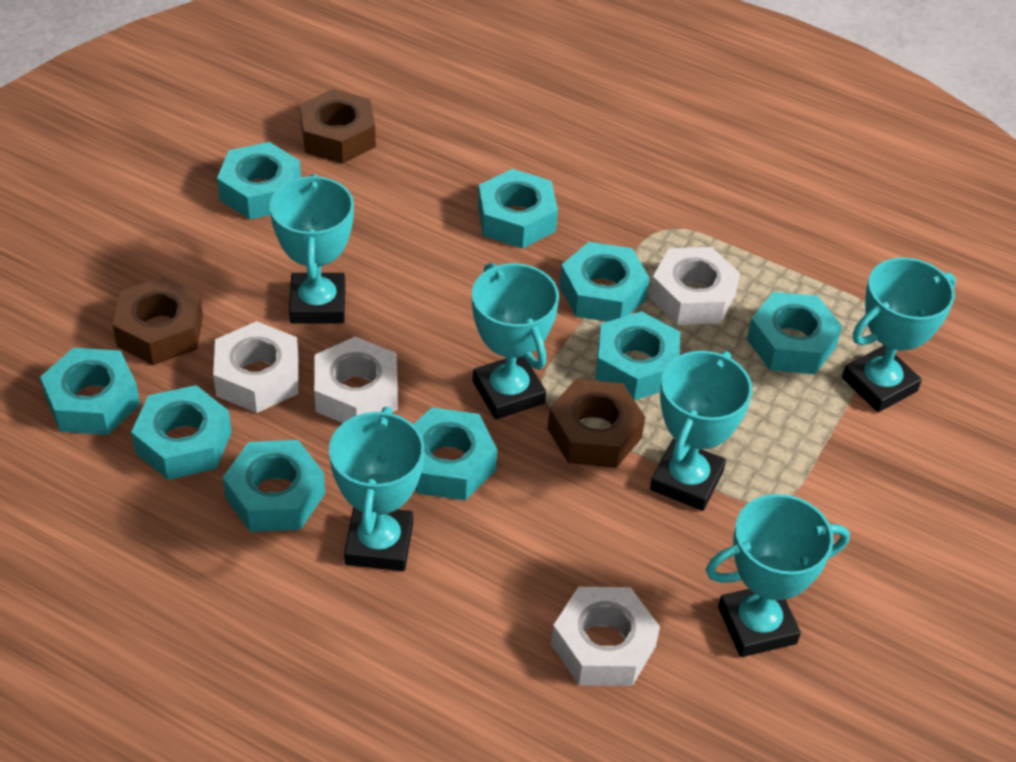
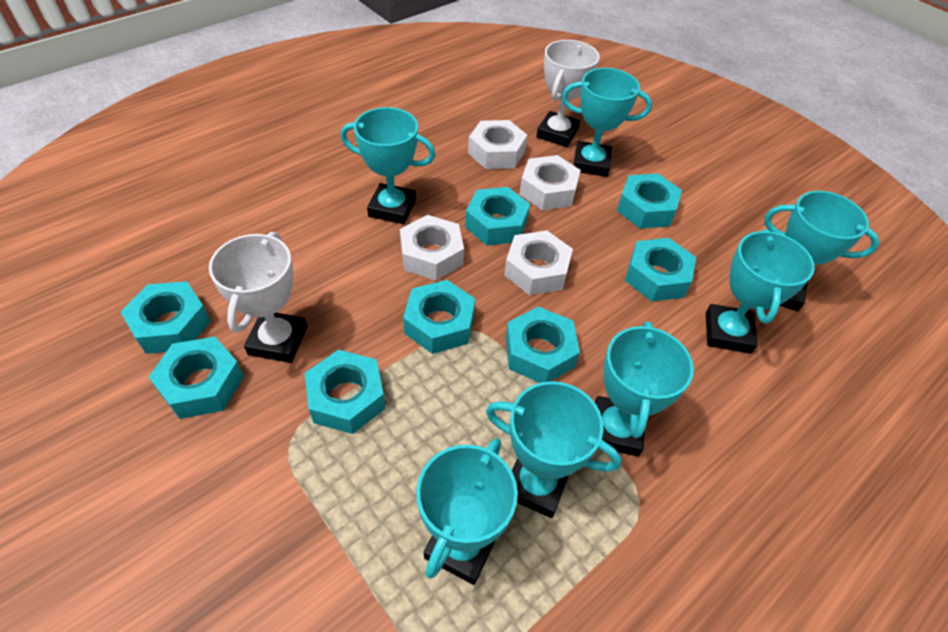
brown nut: [113,276,203,365] [300,89,376,164] [547,379,645,468] = 3 -> none = 0
turquoise nut: [40,348,140,435] [131,385,232,480] [217,142,301,220] [223,440,325,532] [413,408,497,500] [478,169,558,249] [560,242,650,322] [596,311,680,400] [747,292,842,374] = 9 -> [121,281,211,354] [149,337,244,419] [305,350,386,434] [403,280,475,354] [465,187,530,246] [505,307,580,383] [617,174,682,229] [625,238,696,302] = 8
turquoise trophy: [269,174,354,323] [329,407,425,571] [472,263,559,419] [650,351,752,511] [706,494,850,657] [842,258,956,412] = 6 -> [341,107,435,224] [416,438,518,585] [486,381,622,518] [562,68,652,177] [595,321,694,457] [706,229,815,354] [765,191,880,312] = 7
white trophy: none = 0 -> [209,232,307,363] [536,40,600,147] = 2

